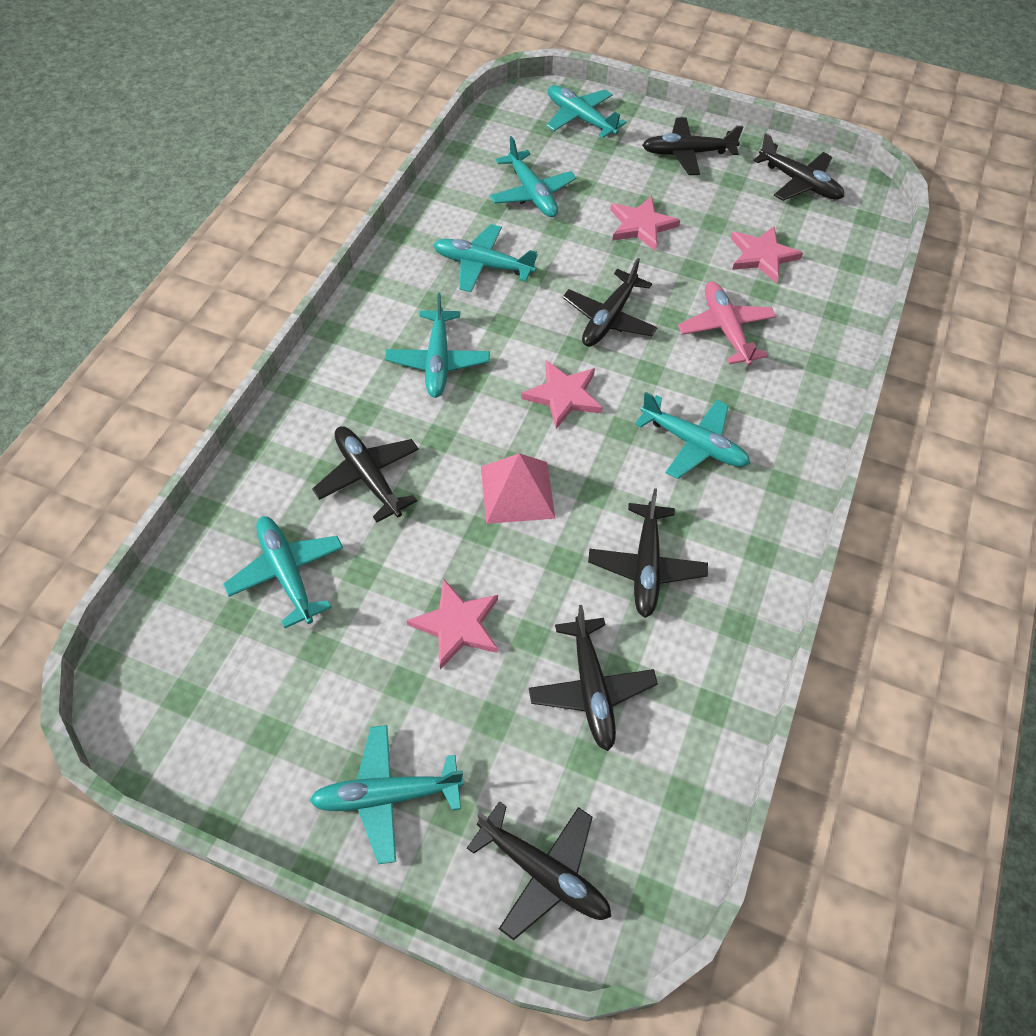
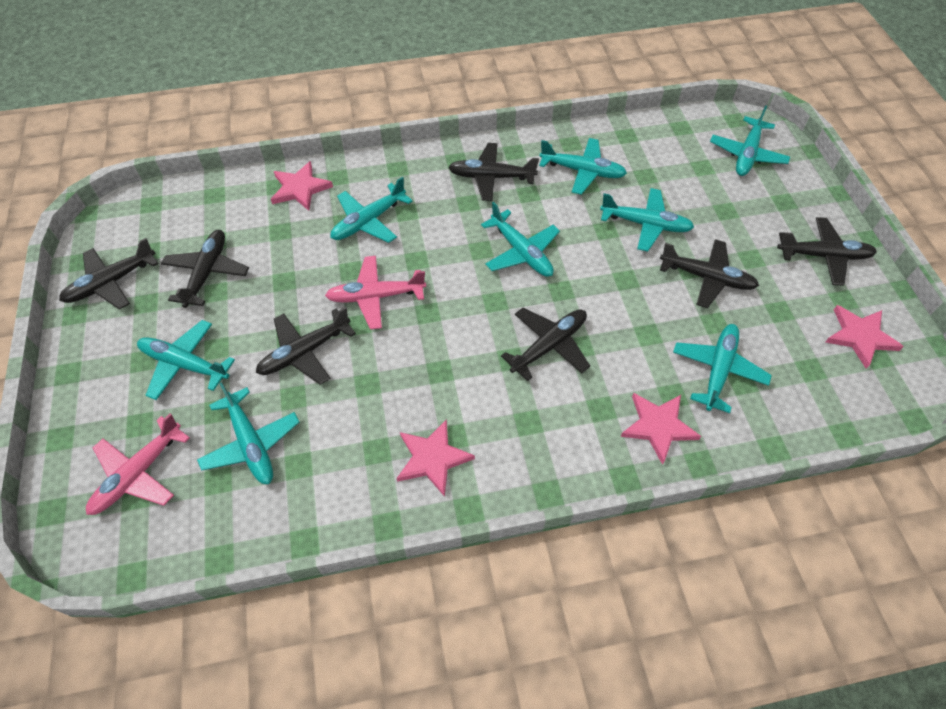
pink plane: [678,282,776,366] = 1 -> [86,413,190,515] [325,256,426,329] = 2
pink pyramid: [481,453,555,524] = 1 -> none = 0
turquoise plane: [223,516,343,628] [309,725,464,864] [385,293,490,398] [433,224,538,292] [490,136,576,217] [546,85,626,138] [635,392,750,479] = 7 -> [137,320,235,400] [197,382,299,484] [330,177,413,243] [481,202,560,277] [539,138,627,195] [600,188,694,252] [673,324,772,413] [710,105,790,176] = 8

